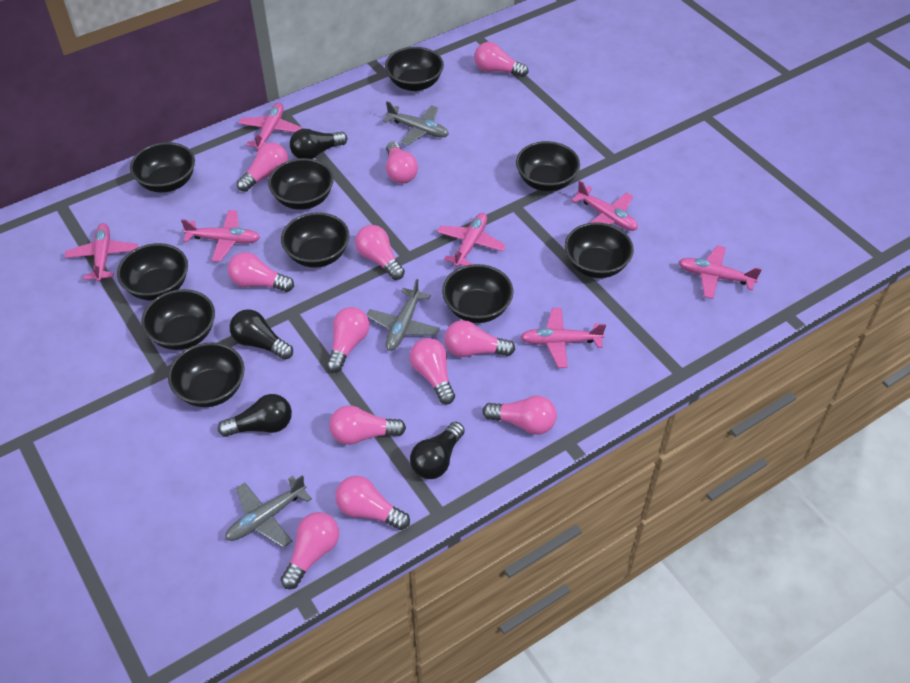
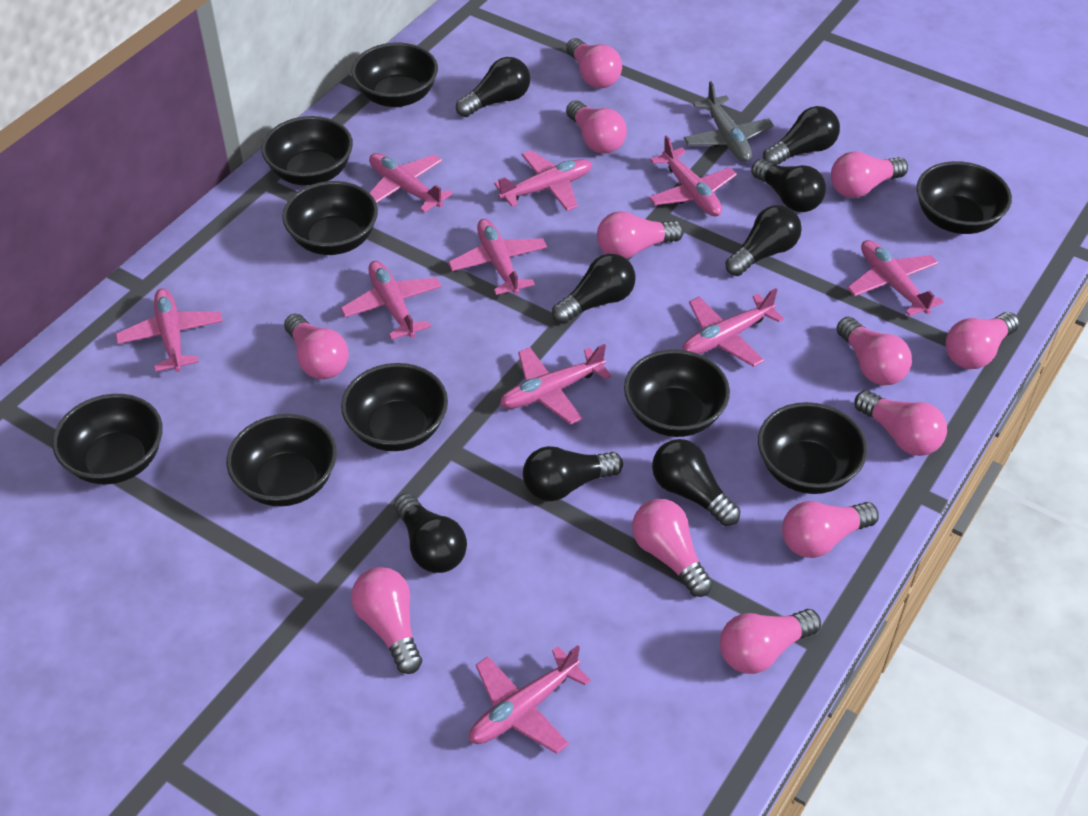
black bowl: [117,243,188,301] [130,142,195,193] [141,289,215,350] [168,342,245,407] [268,158,334,210] [281,212,350,268] [385,47,444,91] [442,264,513,323] [516,141,580,191] [565,222,634,278] = 10 -> [52,394,163,484] [226,414,337,507] [261,116,353,186] [282,181,378,255] [341,363,448,451] [351,43,438,107] [624,350,730,437] [758,402,867,494] [917,161,1012,234] = 9
black light bulb: [218,394,292,437] [230,309,293,360] [290,129,347,159] [410,422,465,479] = 4 -> [394,493,467,573] [456,57,530,117] [523,446,623,501] [552,254,635,324] [652,439,740,526] [725,205,802,276] [751,159,826,212] [763,106,840,165] = 8
grey plane: [225,475,312,548] [367,279,440,351] [383,101,449,146] = 3 -> [684,81,774,162] = 1
pink plane: [65,223,138,282] [181,210,260,262] [239,103,302,150] [437,213,506,267] [521,308,606,368] [571,181,638,231] [679,245,762,299] = 7 -> [116,288,223,372] [340,261,442,340] [369,153,453,213] [448,219,547,295] [469,645,591,754] [494,150,592,211] [500,344,612,425] [649,135,737,216] [682,288,784,367] [847,240,944,317] = 10

